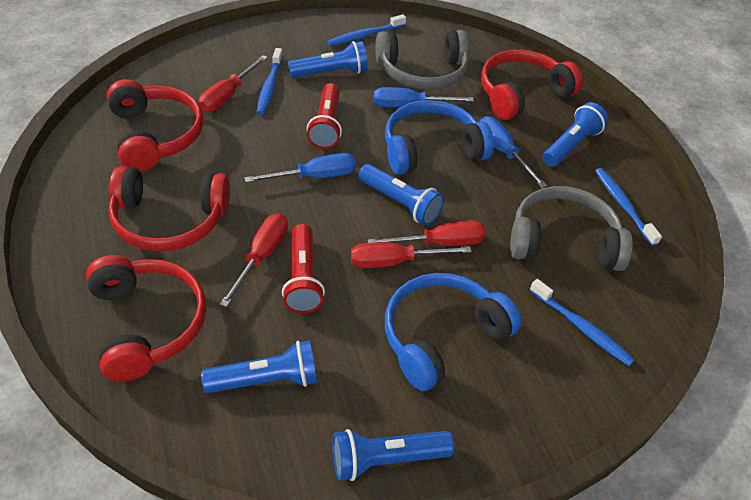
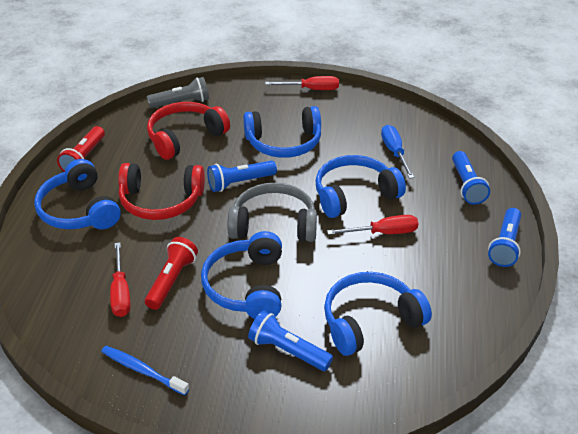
blue flashlight: [201,341,317,393] [288,41,368,78] [332,429,454,481] [358,164,444,226] [542,102,608,167] = 5 -> [207,161,277,192] [248,311,333,371] [452,151,490,205] [488,208,521,267] = 4
blue headphones: [385,100,494,175] [385,273,522,391] = 2 -> [34,159,121,229] [201,231,282,319] [243,106,321,158] [315,155,406,218] [324,272,432,356] = 5
blue screwdriver: [244,153,356,183] [374,87,474,107] [479,116,547,188] = 3 -> [381,125,414,179] = 1
blue toothbrush: [256,48,283,115] [327,14,406,46] [530,279,634,366] [595,168,662,246] = 4 -> [101,346,189,395] = 1
grey flashlight: none = 0 -> [147,77,209,108] = 1
grey headphones: [375,30,469,90] [510,186,633,271] = 2 -> [227,183,317,242] = 1
red headphones: [86,255,207,382] [107,79,203,172] [109,166,230,251] [481,50,583,120] = 4 -> [118,163,205,220] [147,102,230,160] = 2
red screwdriver: [199,55,268,112] [220,213,288,307] [351,242,472,268] [368,220,486,246] = 4 -> [110,243,130,317] [265,76,339,90] [327,215,418,235] = 3

